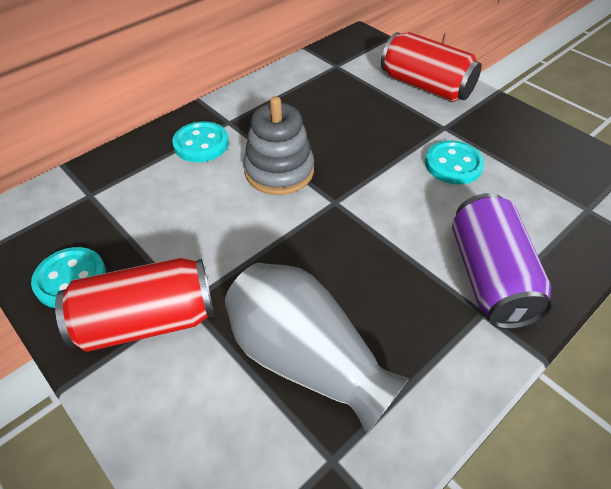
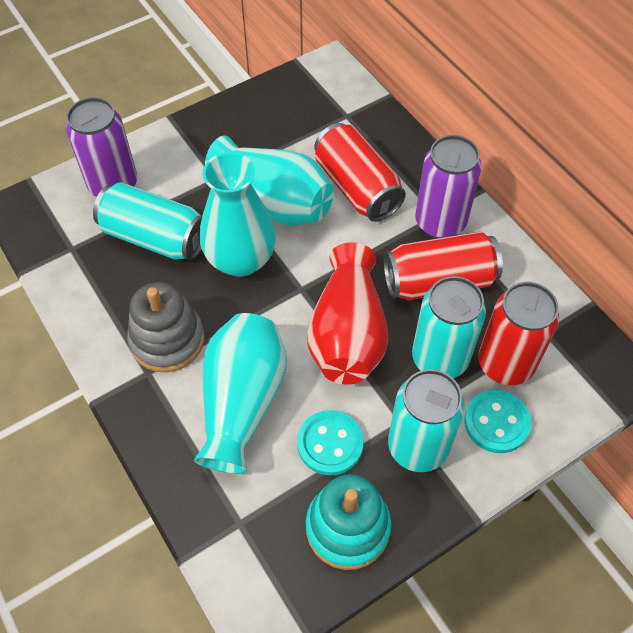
grey vase: [225,263,410,433] = 1 -> none = 0
purple can: [452,193,553,329] = 1 -> [66,97,137,197] [415,135,482,239] = 2
red can: [55,257,214,352] [381,32,482,102] = 2 -> [314,123,406,222] [383,232,503,300] [478,282,559,385] = 3
red vase: none = 0 -> [307,242,389,384] = 1
turquoise button: [31,247,106,308] [172,121,229,162] [425,140,485,184] = 3 -> [297,410,364,476] [464,390,531,453] = 2
turquoise can: none = 0 -> [93,182,202,261] [388,369,464,472] [412,276,486,378] = 3
turquoise stacking toy: none = 0 -> [306,474,391,570] = 1
turquoise vase: none = 0 -> [194,313,287,474] [200,152,276,277] [205,136,334,226] = 3

